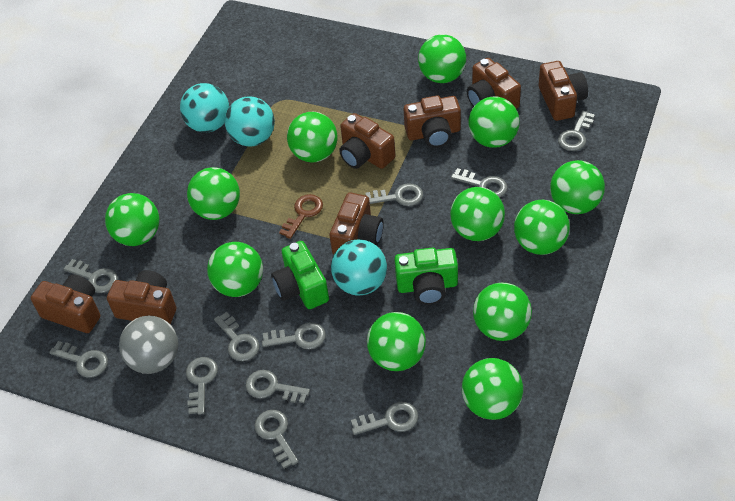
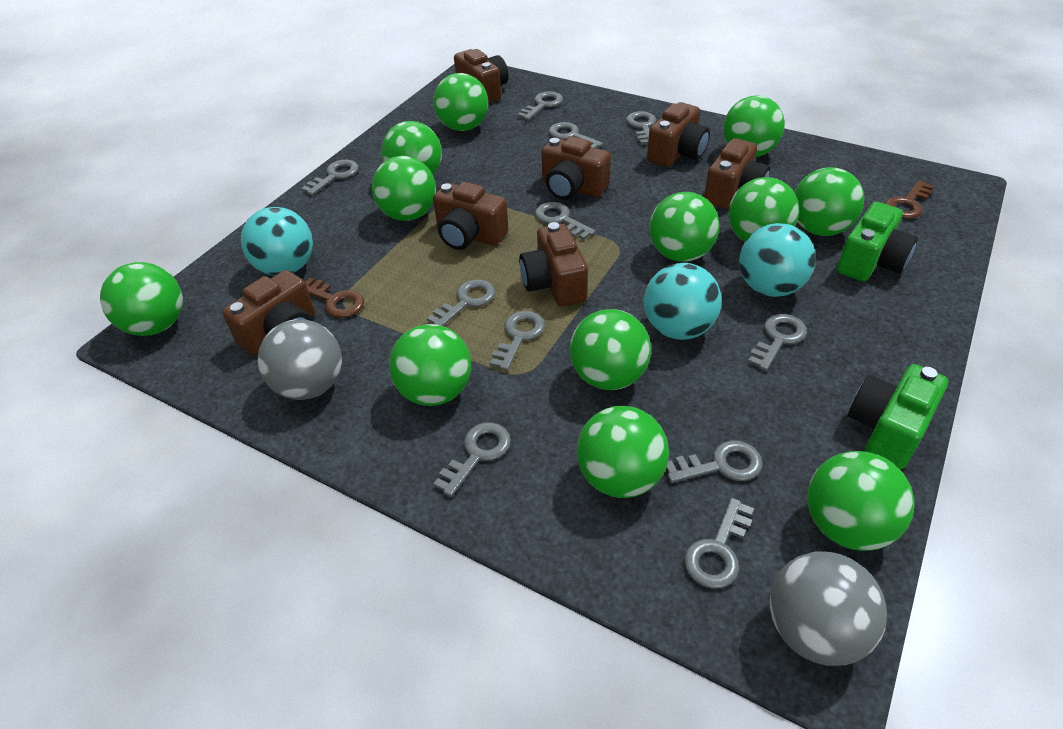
brown key: [279,194,323,239] = 1 -> [305,277,364,318] [885,180,934,219] = 2
grey ball: [119,316,178,374] = 1 -> [258,319,342,400] [770,552,887,666] = 2

